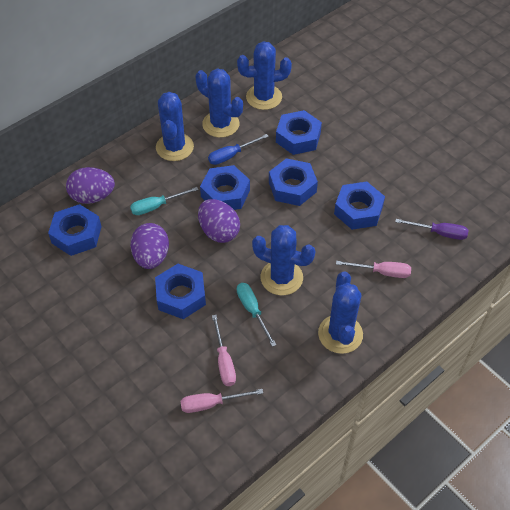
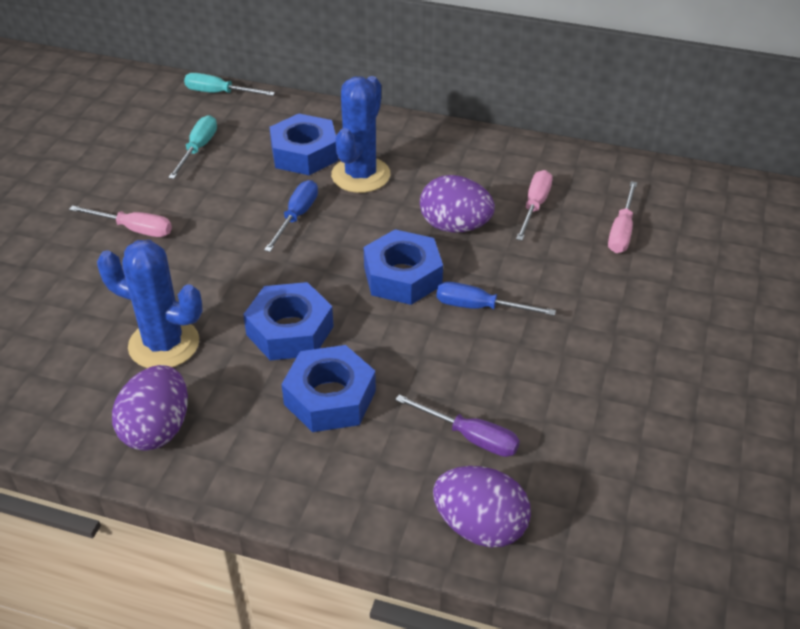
blue cactus: [156,92,194,161] [196,68,243,138] [237,41,292,110] [252,225,315,295] [318,272,363,354] = 5 -> [97,240,203,368] [331,76,390,193] = 2
blue nut: [48,204,102,256] [155,264,206,319] [200,165,250,210] [269,158,318,206] [276,110,322,155] [334,182,385,230] = 6 -> [243,282,334,360] [269,113,338,175] [281,345,376,432] [364,229,443,305] = 4
blue screwdriver: [208,134,269,165] = 1 -> [264,180,318,252] [437,282,556,316] = 2

